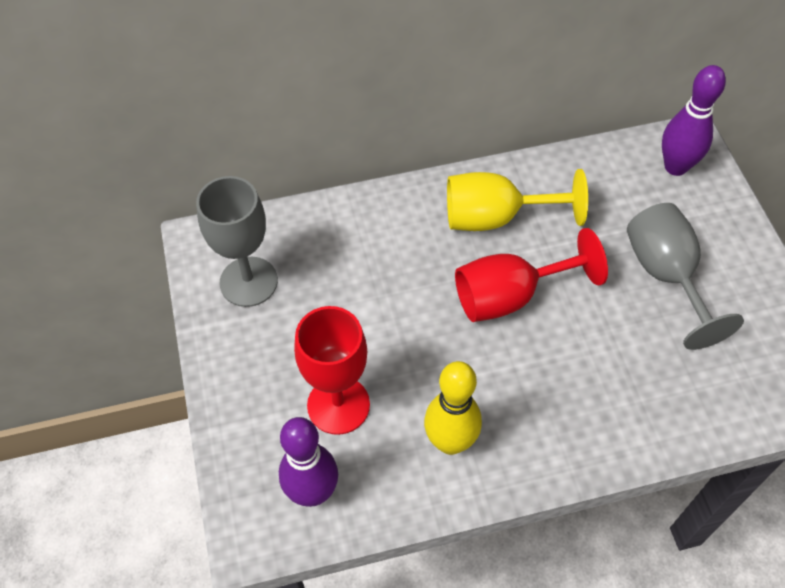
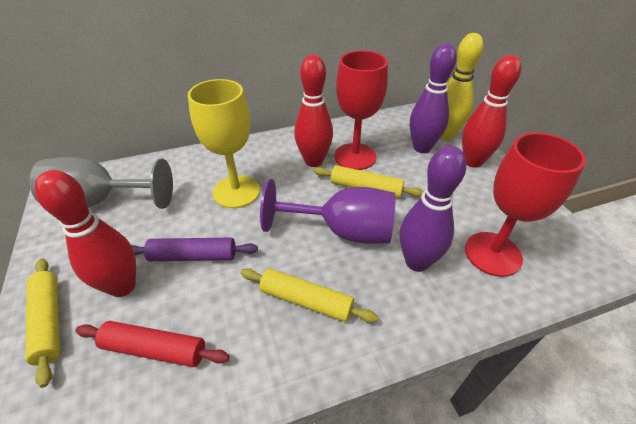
grey goblet: [196,176,278,307] [627,203,744,350] = 2 -> [29,157,173,209] = 1
purple goblet: none = 0 -> [260,179,395,244] = 1
purple rolling pin: none = 0 -> [131,238,258,261] = 1
red bowling pin: none = 0 -> [35,170,136,297] [294,55,333,167] [462,55,521,168] = 3
red rolling pin: none = 0 -> [76,321,229,367] = 1
yellow rolling pin: none = 0 -> [25,258,60,388] [241,268,378,323] [314,165,424,198] = 3

